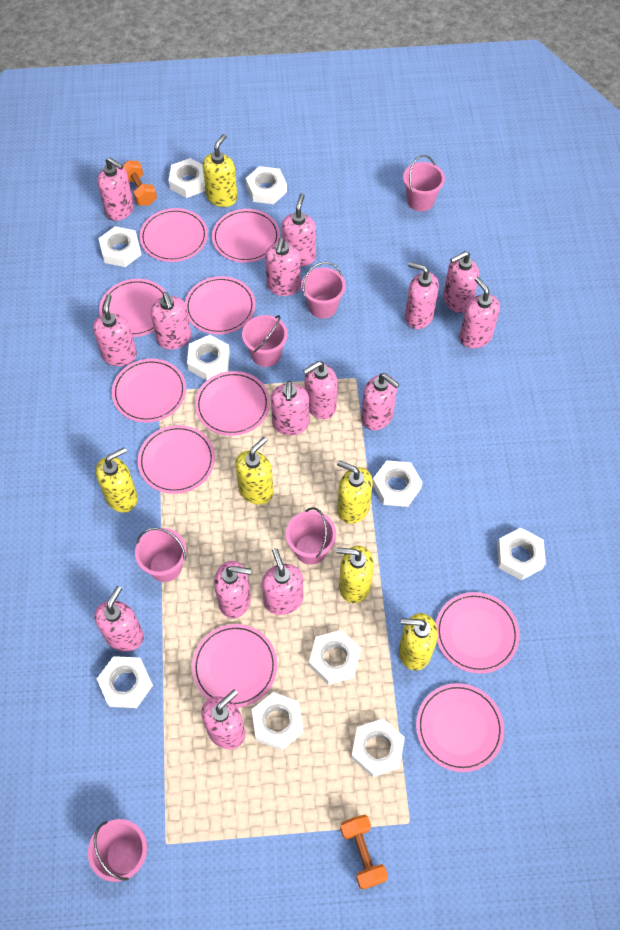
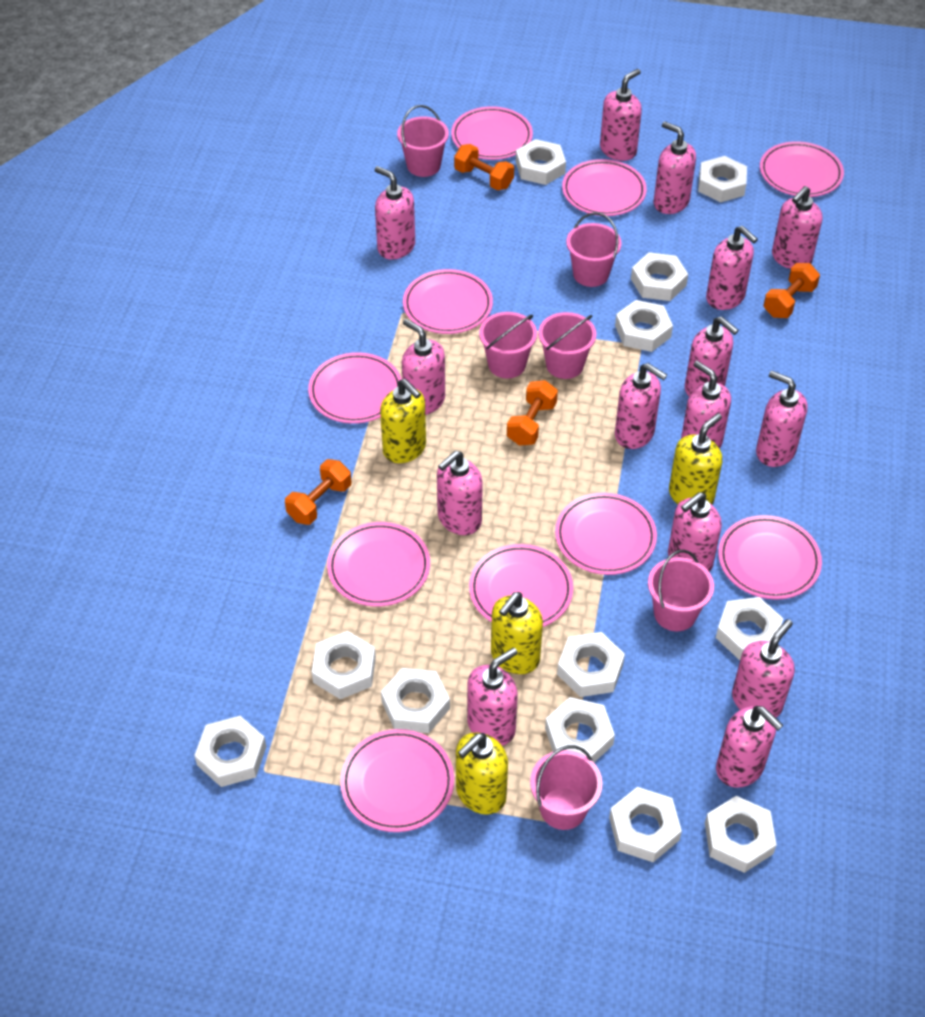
orange dumbbell: [123,160,157,206] [340,814,388,890] = 2 -> [285,459,351,525] [454,144,514,190] [507,380,558,446] [763,263,820,318] = 4
white nut: [97,656,153,708] [99,226,142,267] [168,158,206,198] [187,335,230,380] [246,166,287,204] [252,692,303,751] [309,630,361,685] [351,719,405,777] [373,461,423,507] [497,527,546,580] = 10 -> [194,716,266,787] [312,631,376,699] [381,668,450,733] [516,139,566,185] [545,697,615,762] [557,632,625,697] [609,787,682,862] [615,300,673,352] [631,252,688,301] [698,156,747,202] [705,796,777,873] [716,597,784,660] = 12
yellow soap dispenser: [96,447,138,512] [202,134,238,207] [235,437,273,505] [336,546,374,603] [337,460,373,524] [399,613,438,671] = 6 -> [380,379,426,463] [456,732,508,815] [491,592,543,674] [669,413,722,505] = 4

